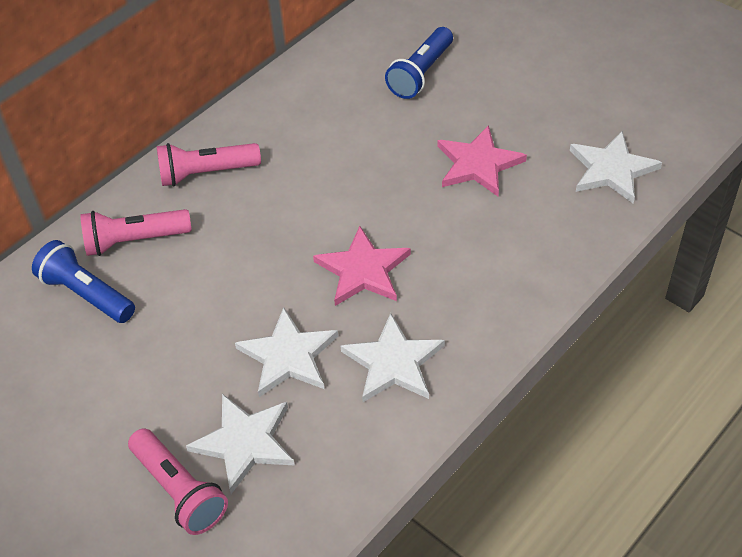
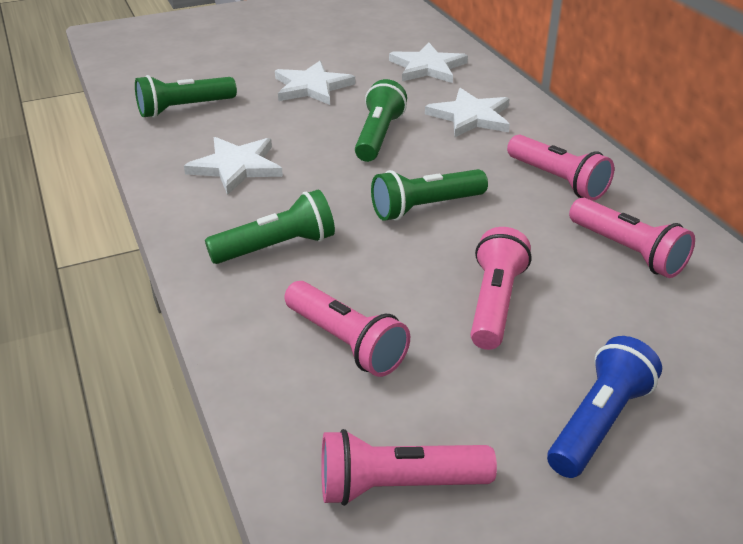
blue flashlight: [32,240,135,323] [385,27,453,99] = 2 -> [547,336,662,478] = 1
green flashlight: none = 0 -> [135,75,237,118] [205,189,335,264] [355,79,407,162] [371,169,488,221] = 4
pink flashlight: [80,209,192,256] [128,428,228,535] [157,143,261,186] = 3 -> [285,281,410,377] [321,429,497,506] [470,227,531,350] [507,135,614,201] [569,198,695,278] = 5
pink star: [313,226,411,306] [437,125,527,196] = 2 -> none = 0

